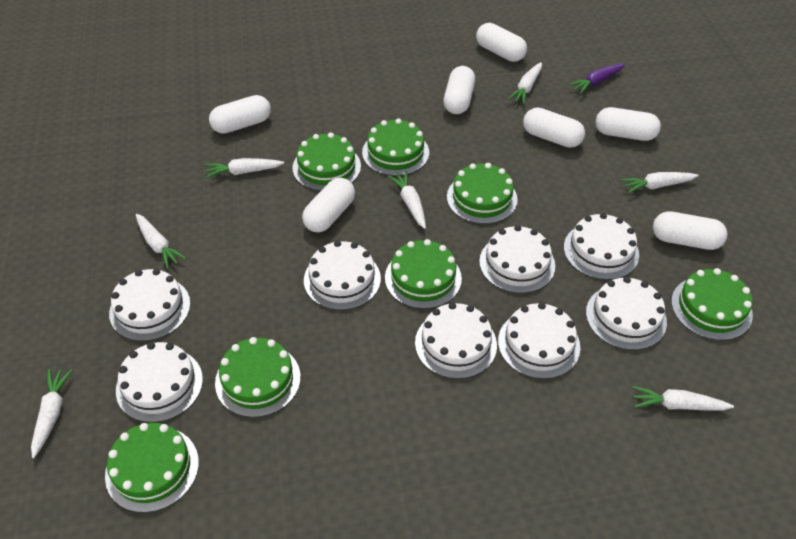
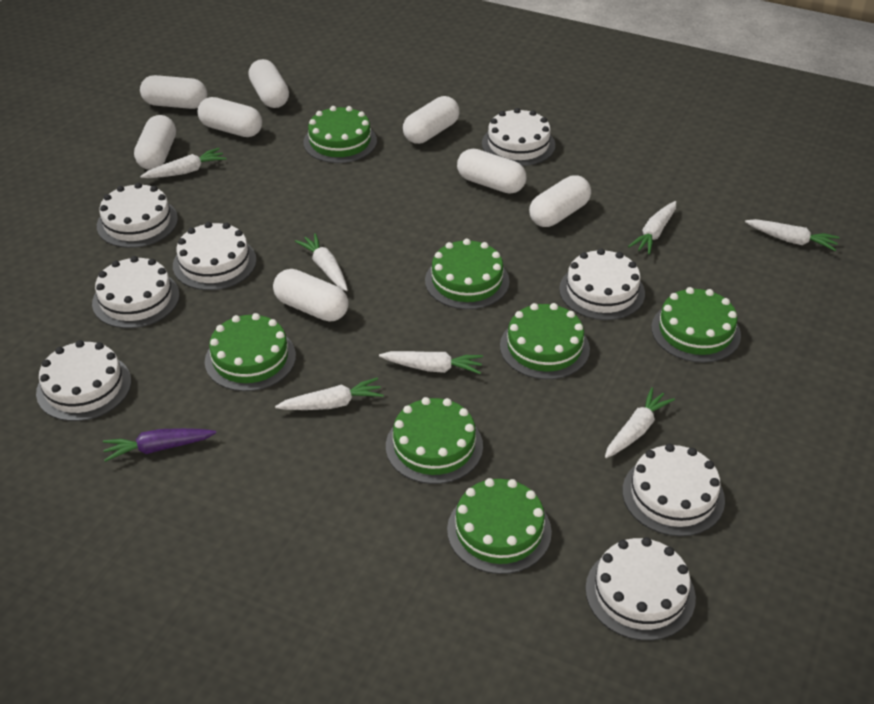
white capsule: [209,95,271,134] [302,178,355,232] [444,66,475,114] [476,23,527,62] [523,108,585,148] [596,107,661,141] [653,211,728,250] = 7 -> [134,115,176,170] [140,75,207,109] [197,97,262,137] [248,59,289,108] [273,269,349,322] [403,96,460,144] [457,149,526,194] [529,175,591,227] = 8

